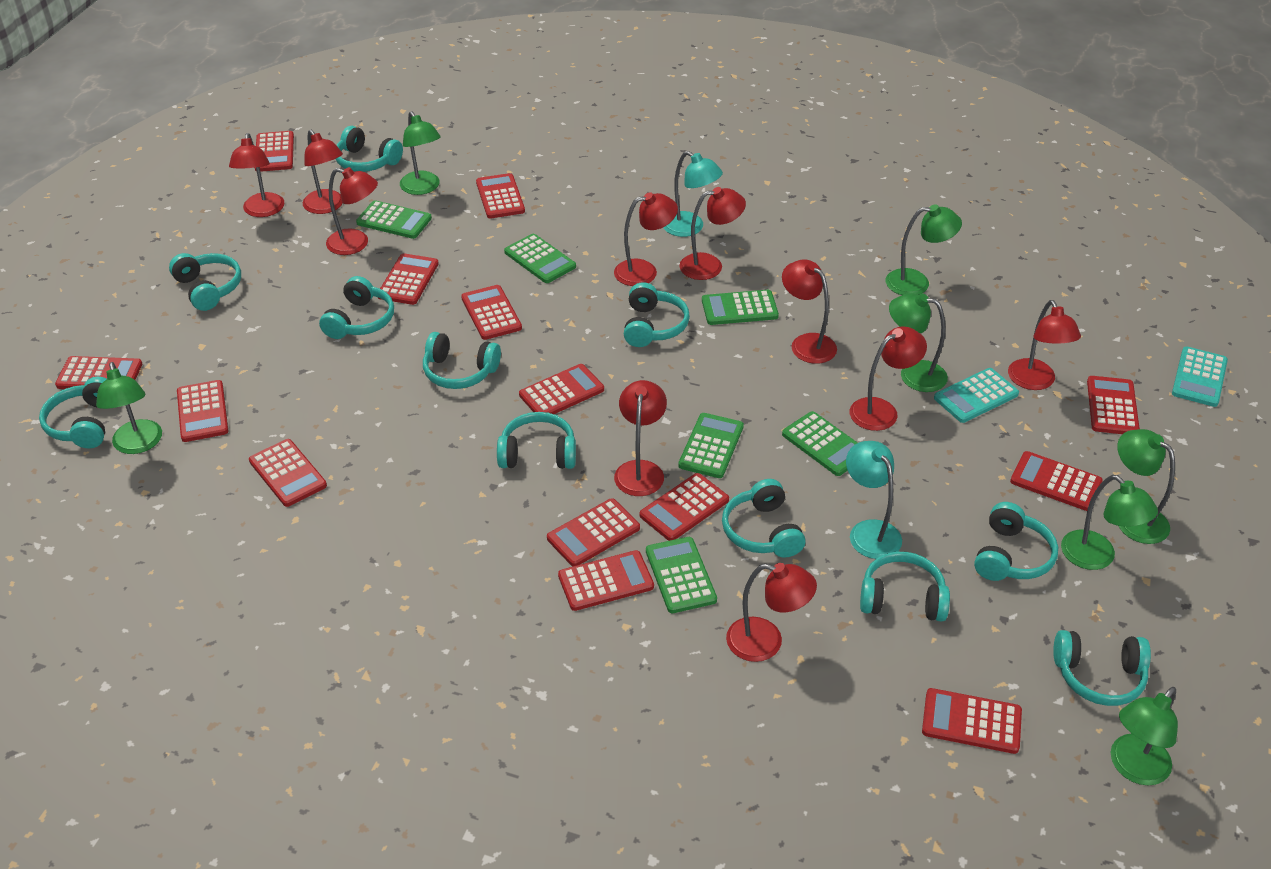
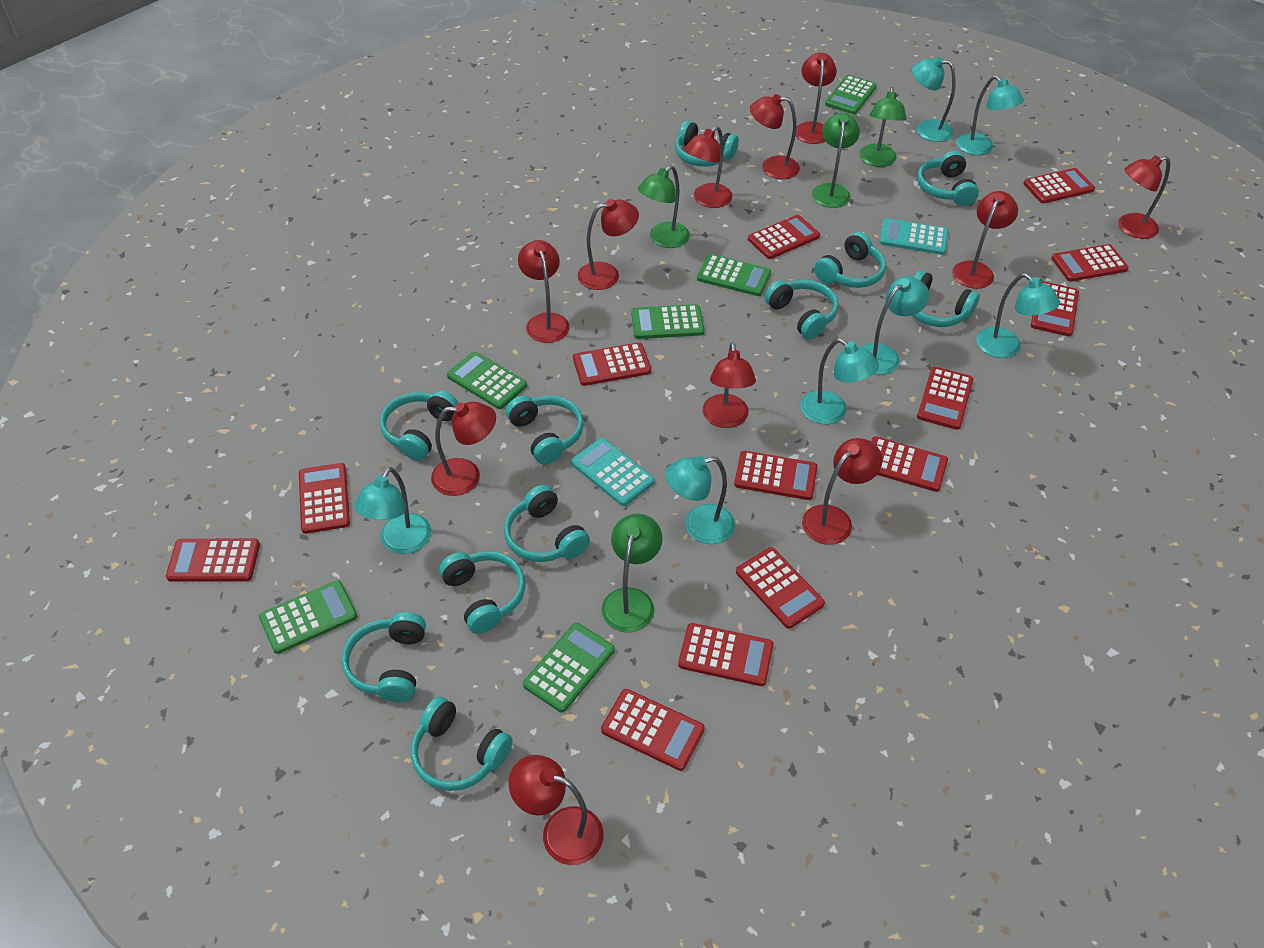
green lamp: [96,362,162,454] [400,111,441,195] [886,204,962,295] [889,293,948,392] [1061,475,1158,570] [1111,687,1178,785] [1117,429,1175,544] = 7 -> [602,514,662,633] [638,165,690,248] [812,113,860,208] [859,87,906,167] = 4
red calculator: [55,356,142,389] [177,380,228,442] [249,439,327,507] [255,131,294,172] [378,253,439,305] [461,285,522,340] [476,173,525,219] [519,364,604,414] [547,498,640,566] [558,550,654,611] [640,473,729,541] [922,688,1022,754] [1010,451,1103,511] [1087,376,1140,434] = 14 -> [166,539,260,582] [299,463,350,534] [573,342,651,386] [601,689,705,771] [678,623,773,686] [734,451,817,500] [736,547,825,629] [748,215,820,259] [871,437,948,492] [917,367,973,430] [1023,168,1095,204] [1031,281,1079,337] [1051,244,1129,281] = 13
red lamp: [229,133,284,217] [303,130,343,214] [326,167,378,255] [614,192,678,286] [614,380,667,496] [679,187,746,280] [726,563,817,662] [782,259,837,364] [850,326,927,431] [1008,300,1081,390] = 10 -> [431,402,496,496] [508,755,604,865] [518,240,570,343] [578,199,639,290] [684,126,732,208] [703,342,756,428] [750,94,800,179] [795,53,837,144] [802,438,883,545] [952,191,1018,289] [1118,155,1170,239] = 11
turquoise lamp: [663,151,723,237] [846,441,902,559] = 2 -> [354,467,431,554] [665,456,735,544] [801,338,879,424] [861,276,929,375] [912,57,956,142] [956,75,1024,155] [976,273,1060,358] = 7

